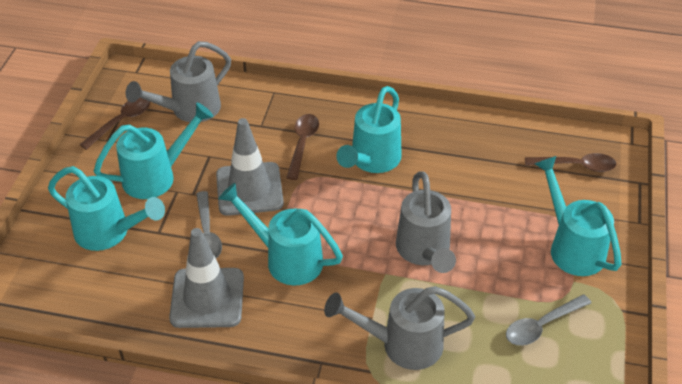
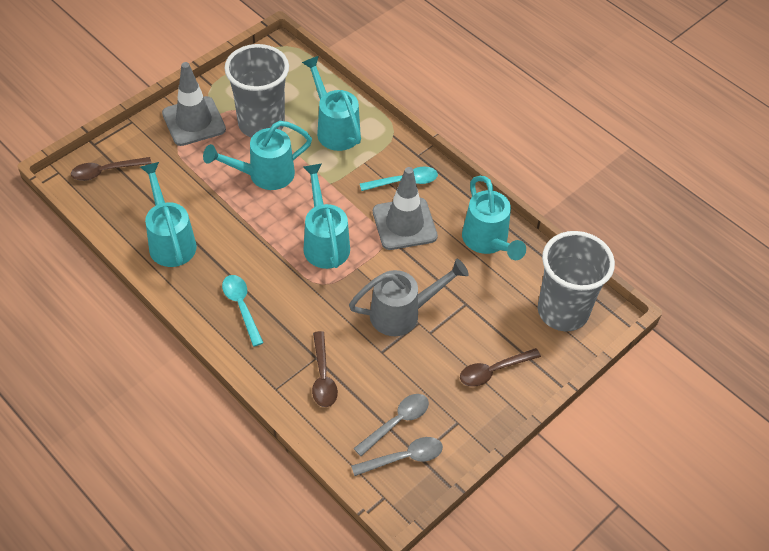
grey cup: none = 0 -> [224,44,289,138] [538,231,615,331] = 2
grey watering can: [126,41,231,122] [324,286,475,370] [396,171,456,273] = 3 -> [349,259,469,336] = 1
turquoise spoon: none = 0 -> [222,275,263,347] [360,167,438,191] = 2

